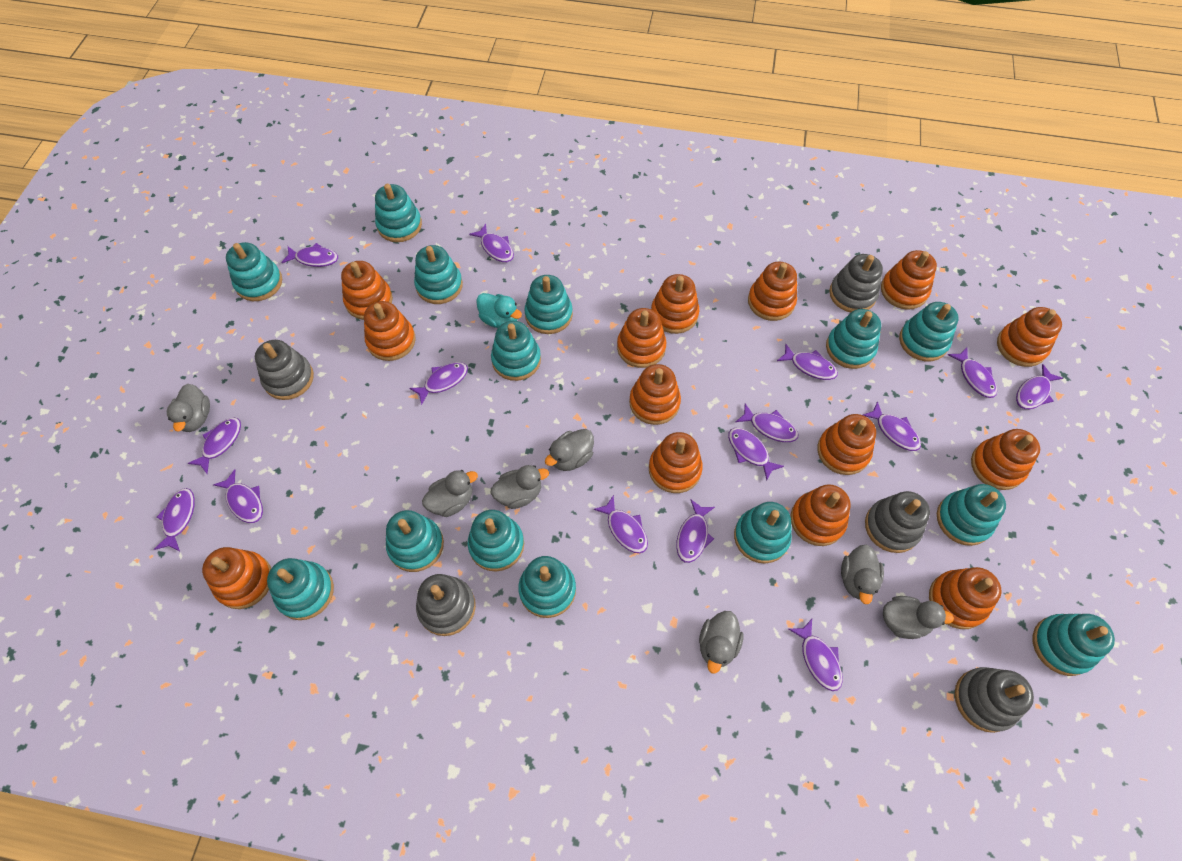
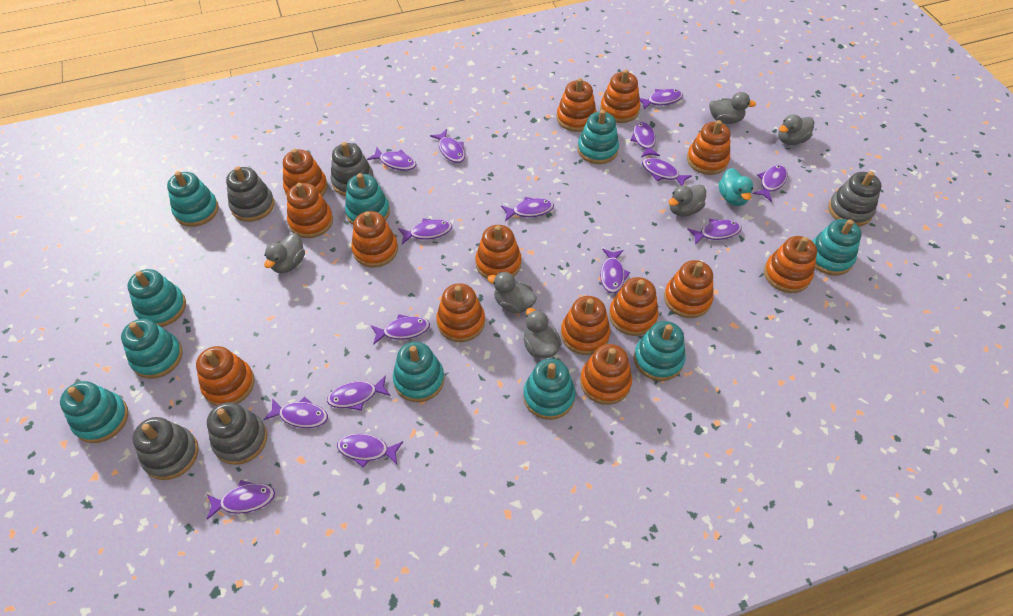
grey duck: [167,384,210,432] [422,470,478,517] [491,465,549,509] [545,429,594,471] [699,611,744,674] [841,545,884,604] [883,596,954,639] = 7 -> [264,233,305,273] [488,272,537,314] [523,308,562,358] [668,185,706,216] [709,92,756,124] [778,114,814,145] = 6
turquoise stacking toy: [226,242,282,301] [267,558,334,620] [375,184,422,242] [386,510,444,572] [414,245,463,304] [467,510,524,572] [491,321,541,381] [518,556,576,618] [524,275,573,334] [734,502,792,564] [826,309,881,369] [899,302,959,361] [937,484,1006,546] [1033,614,1115,676] = 14 -> [60,381,128,443] [121,319,183,379] [127,269,186,327] [167,171,219,227] [345,173,390,225] [393,342,445,402] [523,358,575,420] [577,110,619,164] [634,321,686,381] [812,219,862,276] = 10

